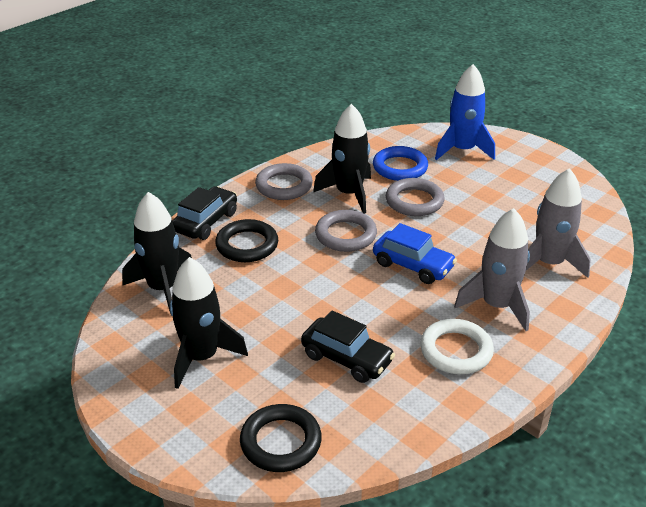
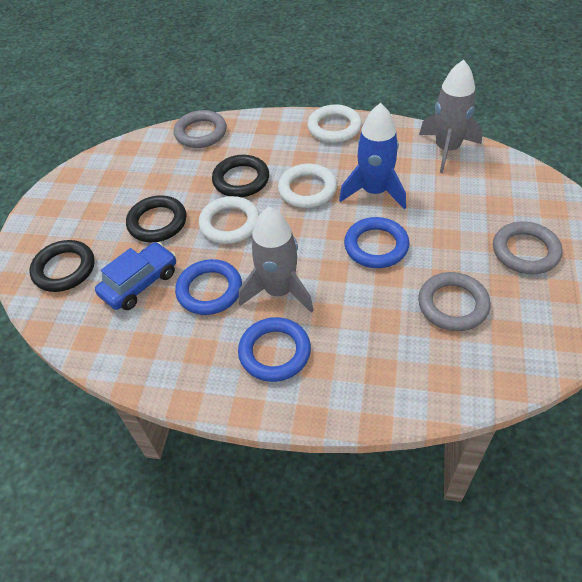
black car: [172,186,237,240] [301,311,395,383] = 2 -> none = 0
black ring: [215,219,278,262] [240,404,322,472] = 2 -> [30,240,95,292] [126,195,186,242] [212,155,269,197] = 3
black rocket: [122,192,192,316] [170,257,248,389] [313,104,371,214] = 3 -> none = 0
blue ring: [373,146,428,181] = 1 -> [175,259,242,315] [238,317,311,382] [344,217,409,268] = 3
white ring: [420,319,494,374] = 1 -> [199,196,260,244] [278,164,337,208] [307,105,362,143] = 3

